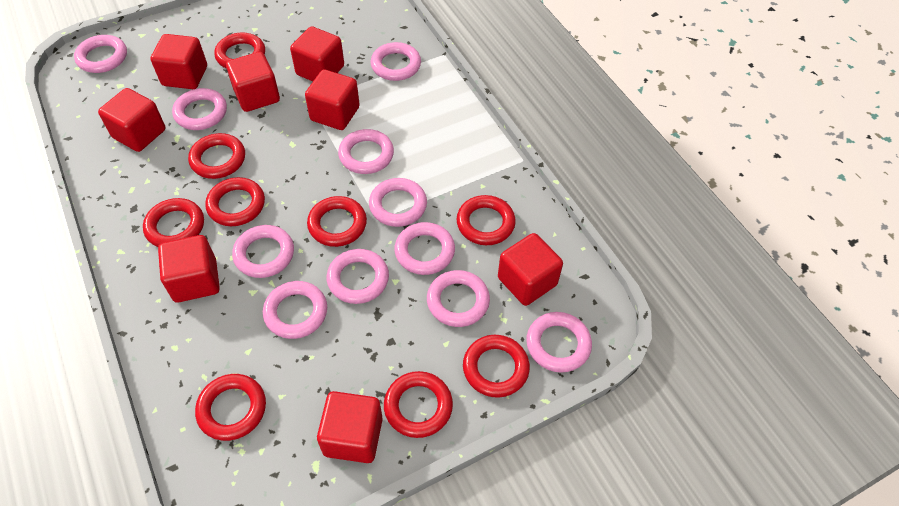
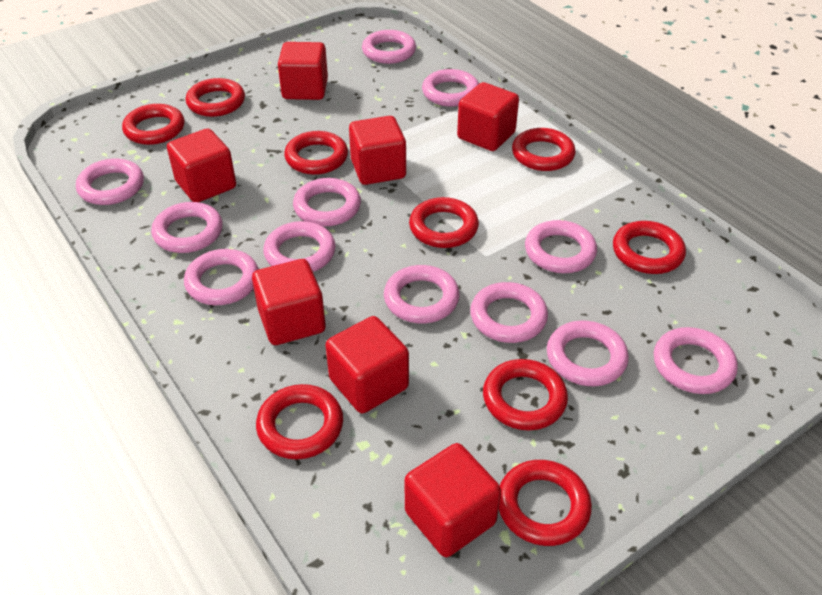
pink ring: [74,35,127,73] [172,88,227,130] [232,225,294,278] [263,281,327,339] [326,249,389,304] [338,129,394,174] [369,178,427,227] [371,42,421,81] [394,222,455,275] [427,270,490,327] [526,312,592,373] = 11 -> [76,159,144,205] [151,202,223,253] [184,249,259,305] [263,221,336,272] [293,178,361,226] [362,30,416,64] [384,265,460,323] [422,69,479,107] [470,282,548,343] [525,220,597,273] [547,320,629,386] [654,327,738,394] = 12
red cube: [98,88,165,152] [151,34,207,89] [158,235,220,302] [226,52,280,112] [290,26,344,81] [305,70,360,130] [317,391,383,463] [498,233,563,306] = 8 -> [167,129,236,202] [252,259,326,345] [278,42,328,100] [325,316,409,413] [349,116,406,185] [404,443,501,557] [457,82,519,151] = 7

